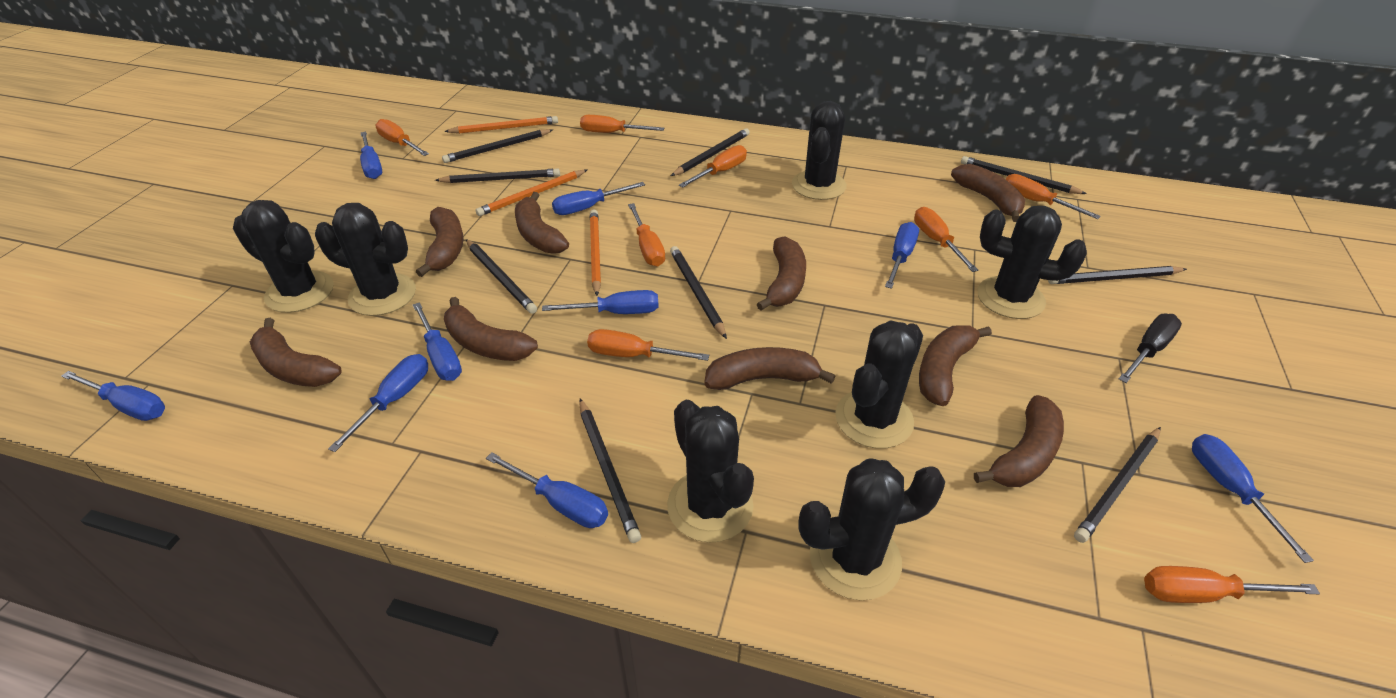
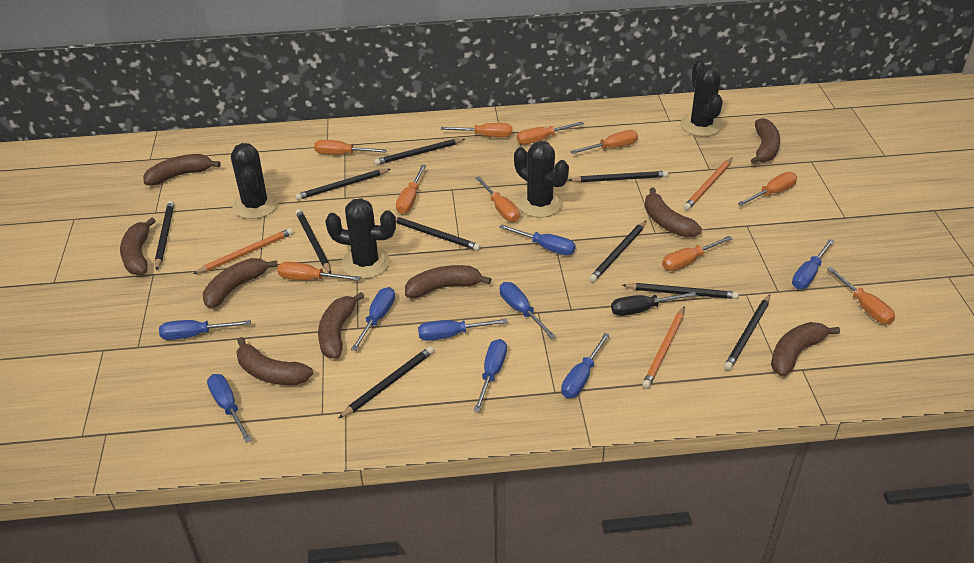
black cactus: [233,200,334,313] [315,203,416,316] [667,400,754,543] [792,101,847,200] [798,458,945,601] [835,320,923,449] [977,206,1087,319] = 7 -> [231,143,278,219] [325,198,396,279] [514,141,569,218] [680,60,723,137] = 4
black pencil: [435,168,560,183] [442,129,553,163] [466,239,537,314] [579,399,641,543] [670,246,727,339] [671,128,750,176] [961,156,1087,194] [1048,266,1187,284] [1074,427,1161,543] = 9 -> [155,200,174,271] [295,169,390,200] [296,209,331,273] [338,346,434,419] [374,139,465,165] [396,217,480,251] [569,171,668,182] [589,221,646,282] [622,283,739,299] [724,294,770,370] = 10
orange screwdriver: [375,119,429,156] [580,115,664,133] [587,329,709,361] [628,203,665,266] [679,145,747,187] [914,207,978,272] [1006,174,1101,219] [1144,566,1320,603] = 8 -> [278,262,361,281] [314,140,387,155] [396,165,426,214] [441,123,512,137] [476,176,520,222] [517,122,584,144] [570,130,638,154] [662,236,733,271] [737,172,797,206] [827,267,895,324] = 10

